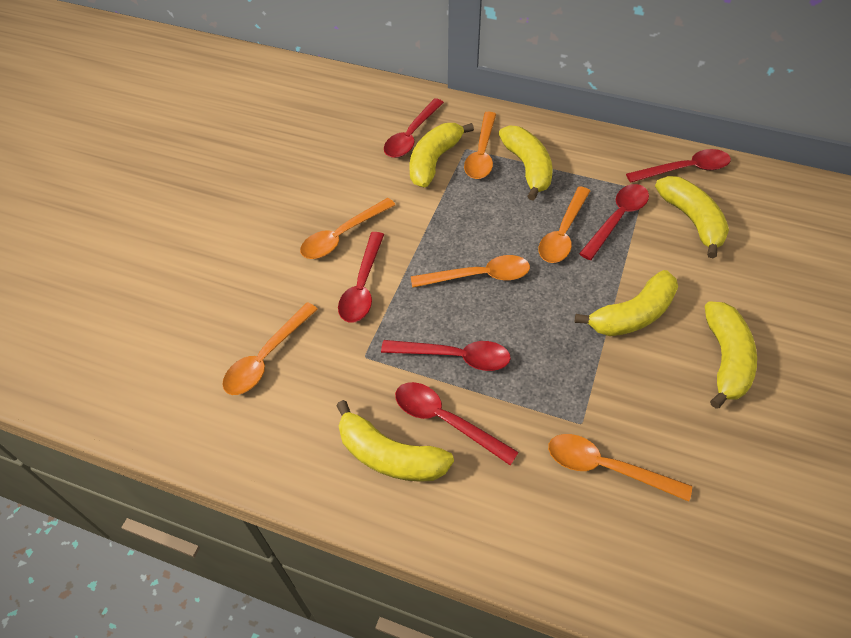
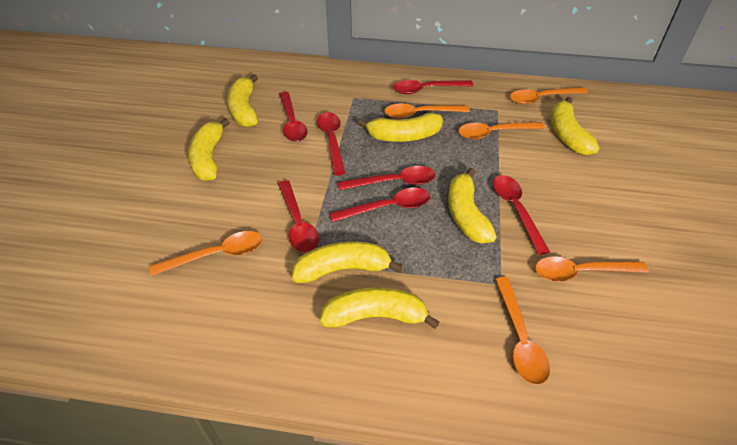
red spoon: [338,232,384,323] [381,340,511,371] [384,98,444,158] [395,382,519,465] [579,184,649,260] [626,149,731,183] = 6 -> [278,180,319,252] [279,92,308,142] [317,112,345,175] [330,187,430,222] [338,166,436,190] [393,80,473,94] [493,175,550,255] = 7
yellow banana: [336,400,454,482] [410,123,474,188] [499,126,553,200] [575,270,678,336] [655,176,729,258] [705,301,757,409] = 6 -> [188,118,230,181] [227,74,258,127] [292,242,403,283] [320,287,440,329] [358,113,443,142] [448,168,497,243] [551,97,599,155] = 7

